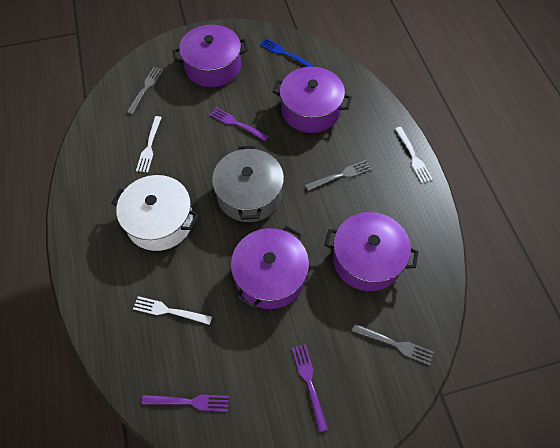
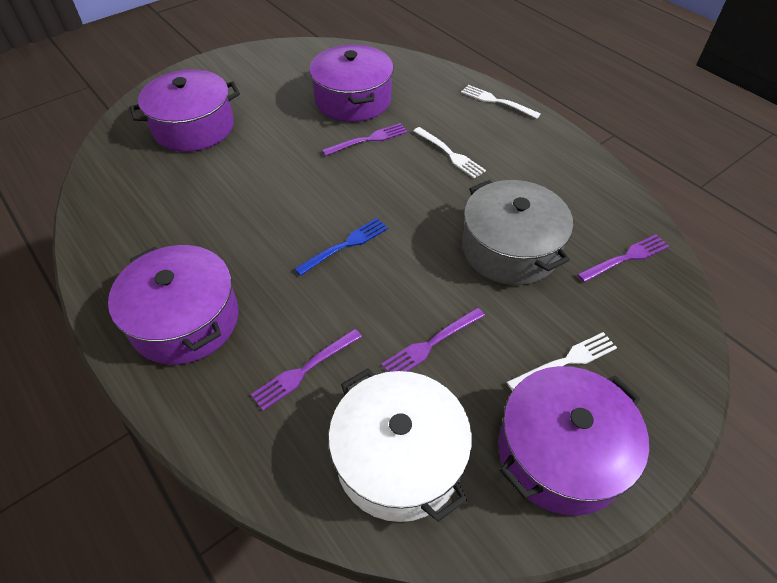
grey fork: [126,67,164,114] [305,160,372,191] [352,323,434,365] = 3 -> none = 0
purple fork: [141,394,229,412] [209,107,269,141] [292,344,328,432] = 3 -> [251,329,362,411] [322,123,408,156] [381,308,485,372] [577,235,669,282] = 4

